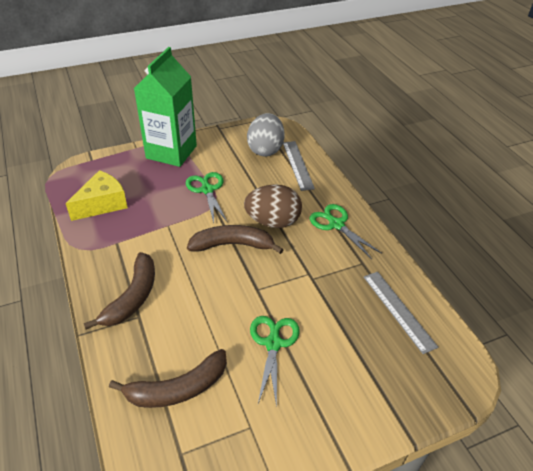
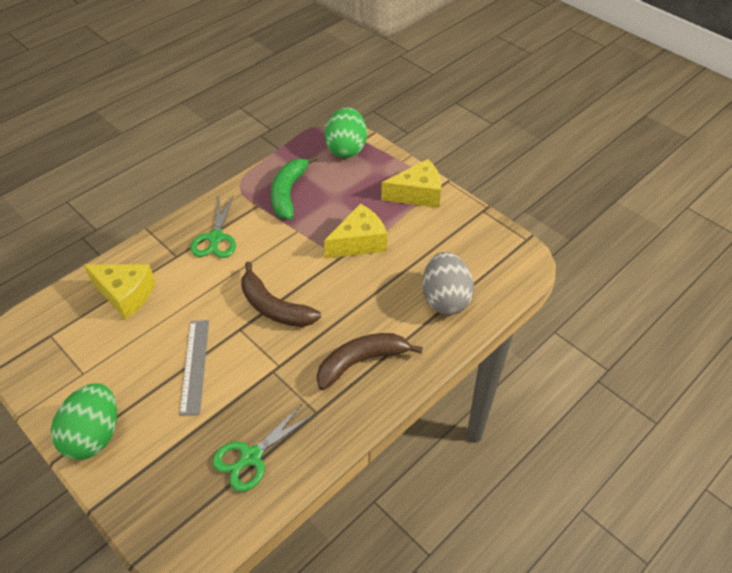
brown banana: [84,252,155,329] [109,349,227,408] [187,225,284,254] = 3 -> [241,262,321,327] [317,333,423,390] = 2
brown egg: [244,184,302,228] = 1 -> none = 0
green banana: none = 0 -> [271,155,317,220] = 1
green carton: [134,47,197,167] = 1 -> none = 0
green egg: none = 0 -> [51,383,117,460] [325,108,367,158] = 2
green scissors: [186,172,227,223] [250,316,300,407] [310,204,382,259] = 3 -> [191,196,236,258] [212,404,315,492] = 2
grey ruler: [283,141,315,191] [364,272,438,354] = 2 -> [179,320,209,416] = 1
yellow cheese: [66,170,128,221] = 1 -> [84,264,155,319] [324,204,387,258] [381,159,441,208] = 3

